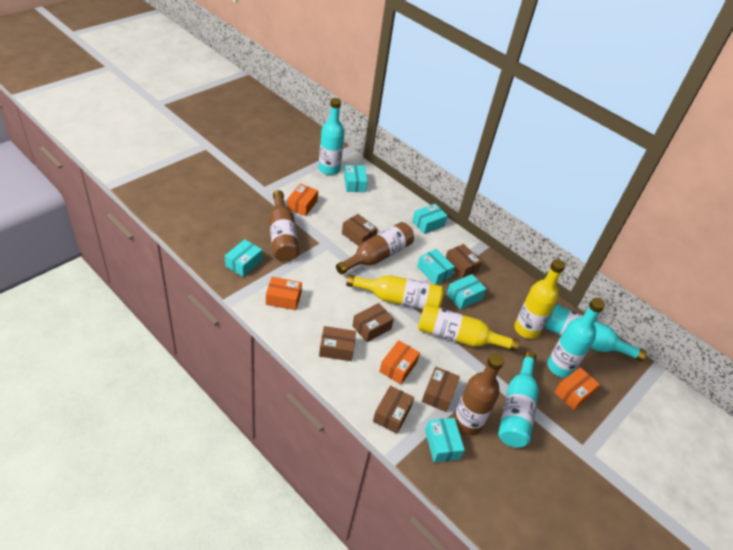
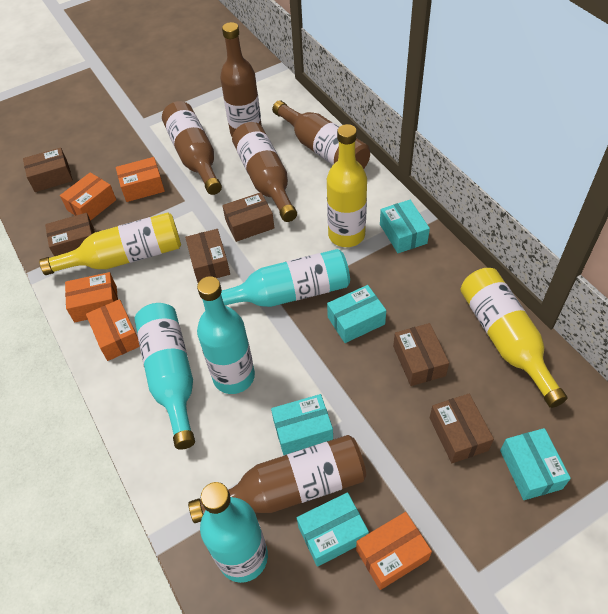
brown bottle: [269,190,299,261] [336,222,414,274] [453,353,504,436] = 3 -> [162,101,222,195] [188,435,366,523] [220,22,262,136] [232,122,297,222] [272,100,370,169] = 5
orange box: [266,277,302,310] [287,184,318,216] [379,340,420,384] [554,367,600,410] = 4 -> [60,172,116,221] [65,272,118,322] [86,299,140,361] [116,157,165,202] [356,512,432,590] = 5
turquoise box: [225,239,262,277] [344,165,368,192] [412,203,448,234] [417,249,455,285] [425,418,465,463] [447,274,486,310] = 6 -> [271,394,333,455] [297,492,369,567] [327,285,386,343] [380,200,430,253] [500,428,571,500] = 5

